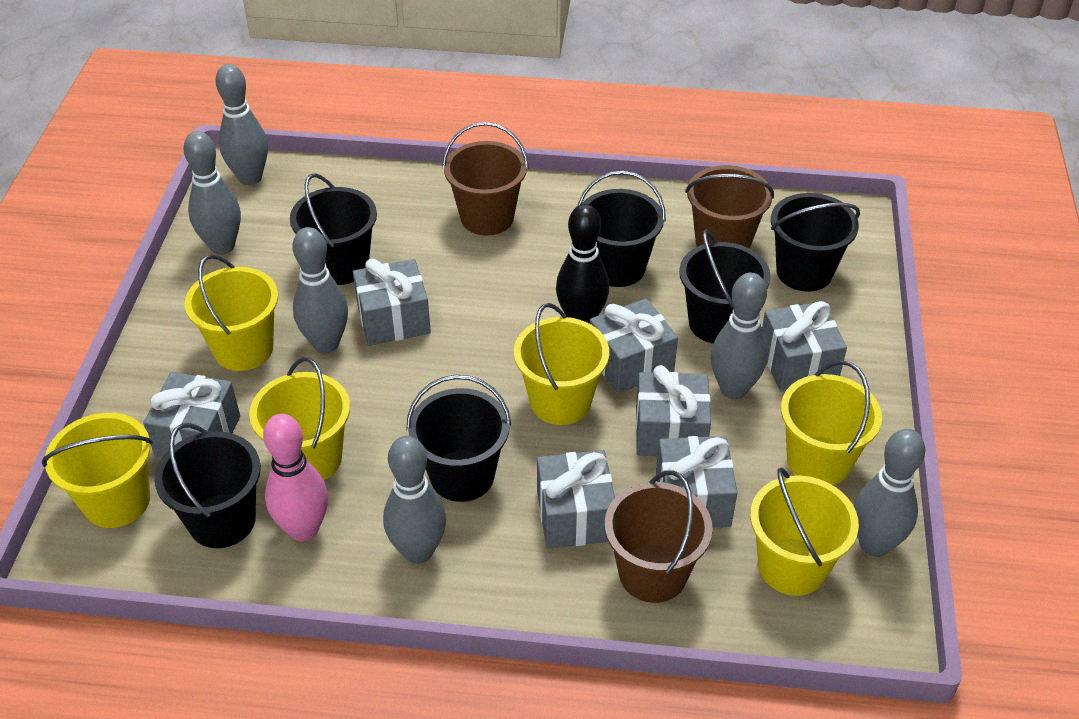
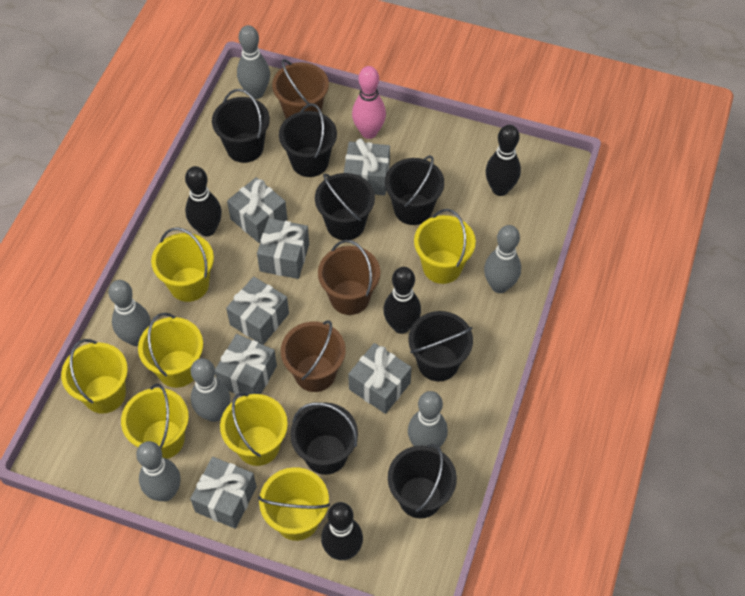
black bowling pin: [556,204,609,324] = 1 -> [185,166,222,237] [321,502,363,560] [383,267,421,334] [486,125,521,196] = 4
black bucket: [154,423,261,548] [290,173,377,285] [406,375,511,502] [578,171,666,287] [679,229,771,344] [771,193,860,292] = 6 -> [212,89,270,163] [279,103,337,177] [290,402,358,475] [315,173,375,240] [385,155,444,225] [388,444,457,518] [408,311,473,381] = 7
yellow bucket: [42,413,153,528] [185,254,278,371] [249,357,350,480] [514,303,609,425] [750,467,859,596] [781,360,882,485] = 6 -> [61,339,128,414] [121,383,189,459] [138,313,203,388] [151,227,214,302] [220,392,288,466] [258,467,330,541] [414,209,476,284] = 7

